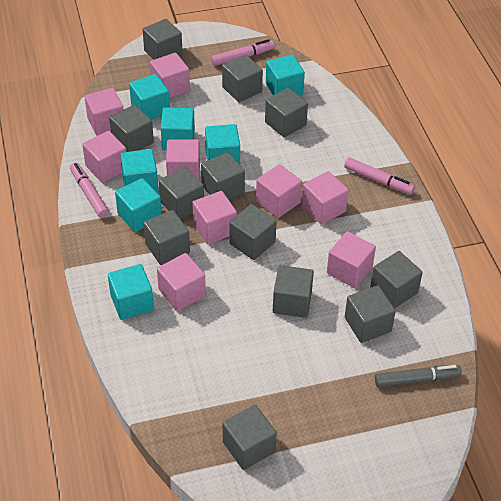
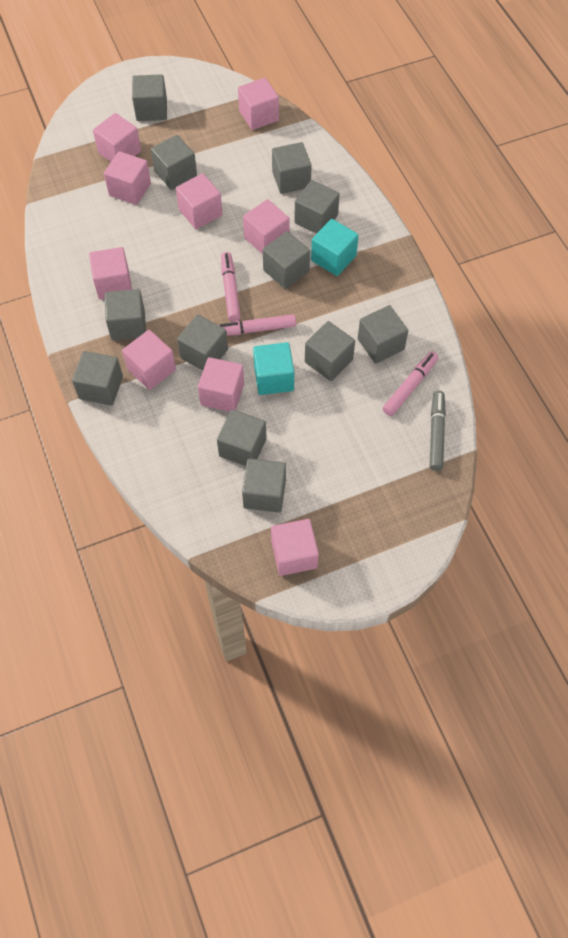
turquoise cube: [108,264,154,320] [115,178,162,232] [120,149,159,193] [129,74,170,120] [161,107,195,151] [205,124,240,164] [266,55,305,95] = 7 -> [253,342,294,395] [311,219,359,276] = 2

